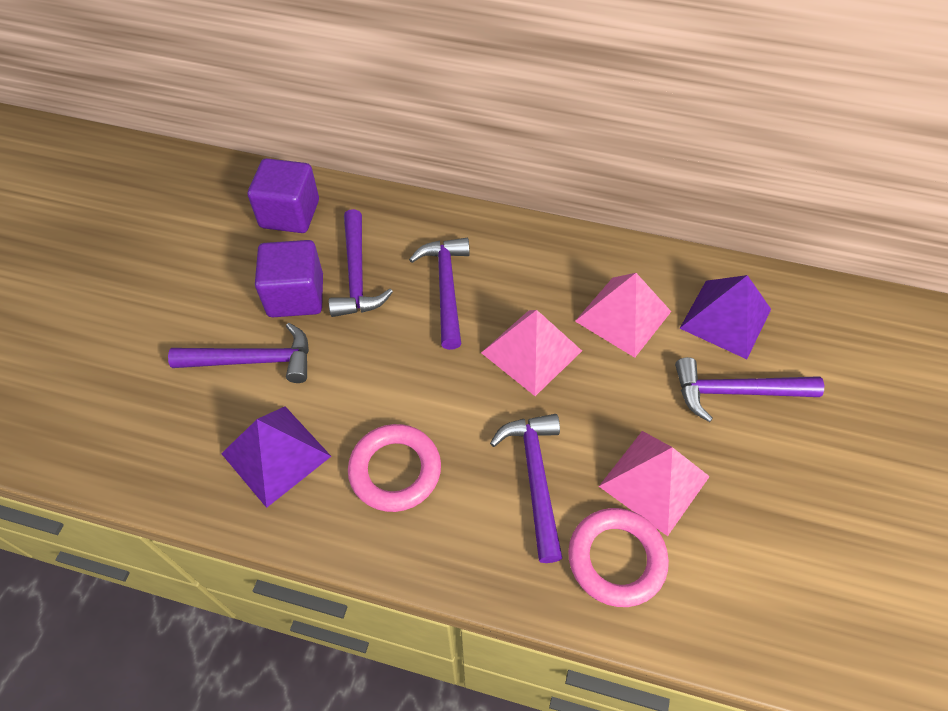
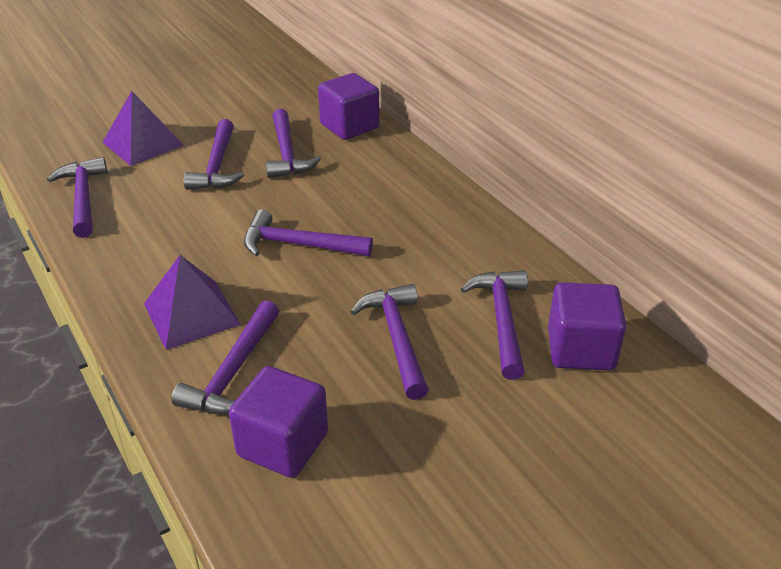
pink pyramid: [481,310,582,396] [575,273,671,358] [599,431,710,536] = 3 -> none = 0
pink ring: [348,424,441,512] [568,508,669,607] = 2 -> none = 0
purple cube: [248,158,319,233] [255,240,323,317] = 2 -> [229,366,328,478] [318,73,380,140] [548,282,626,371] = 3
purple hammer: [168,323,309,383] [329,209,393,317] [409,238,470,350] [490,414,562,563] [675,357,824,422] = 5 -> [47,157,107,238] [172,301,279,415] [184,119,244,190] [244,209,373,256] [266,109,321,178] [350,284,429,400] [461,270,528,380] = 7

